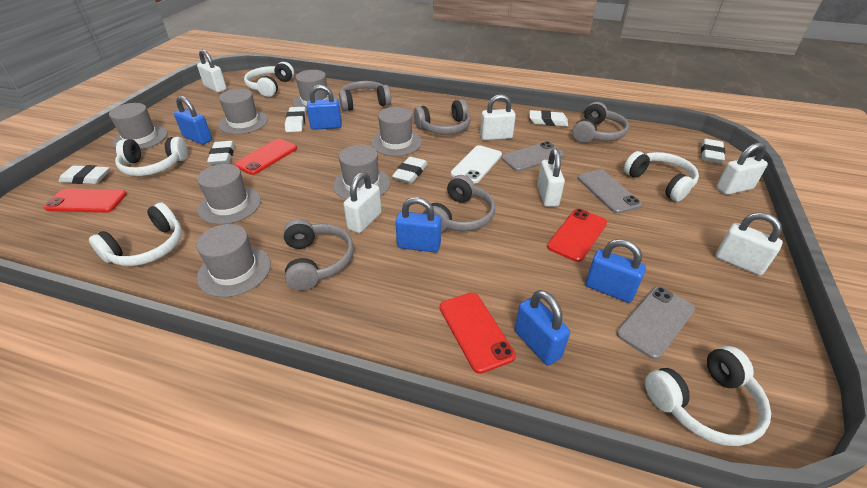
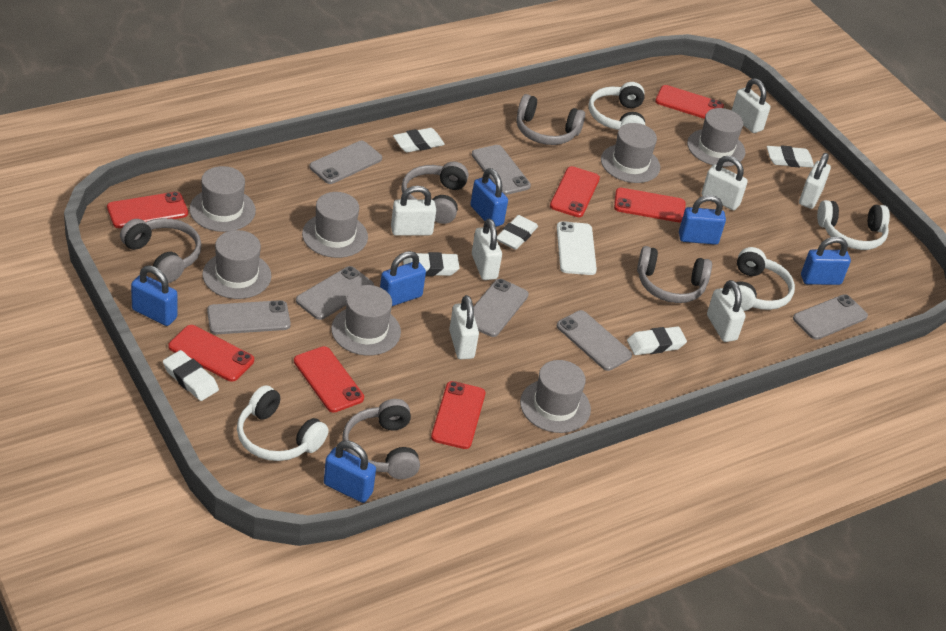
blue padlock: [174,96,212,145] [306,85,342,130] [395,197,441,252] [515,290,570,365] [585,239,646,303] = 5 -> [131,265,177,326] [324,441,376,503] [380,251,426,306] [471,168,508,227] [679,195,726,245] [801,237,851,285] = 6
grey phone: [501,141,564,172] [578,169,642,214] [616,287,695,360] = 3 -> [207,300,291,334] [296,266,374,320] [309,141,382,184] [472,145,531,195] [473,279,529,337] [557,310,632,371] [793,294,868,340] = 7
red phone: [44,188,127,213] [234,139,297,175] [440,292,516,374] [547,209,607,262] = 4 -> [107,192,188,228] [168,325,254,382] [294,346,364,413] [431,381,485,449] [550,166,600,217] [614,188,686,223] [655,85,724,119] = 7
white headphones: [89,203,182,266] [115,137,187,176] [244,62,294,97] [624,151,699,202] [645,346,771,446] = 5 -> [237,385,329,461] [588,82,646,130] [730,247,795,311] [817,200,890,250] = 4
white padlock: [197,50,227,93] [343,172,382,233] [480,94,516,140] [537,148,565,207] [716,143,768,195] [716,212,783,276] = 6 -> [391,186,436,236] [449,295,479,359] [472,219,502,280] [701,156,748,210] [707,280,746,342] [731,79,770,133] [799,153,831,209] = 7

